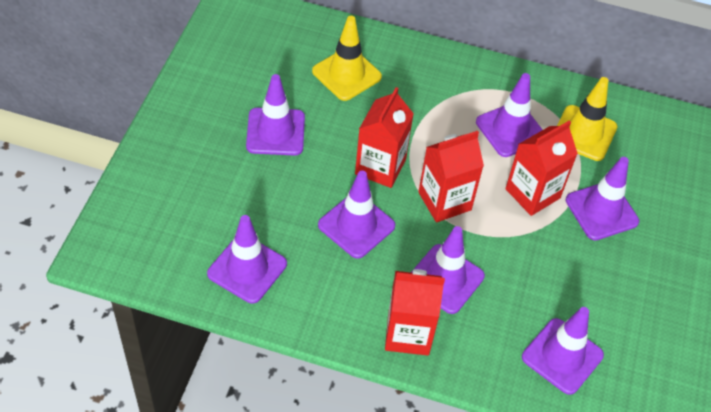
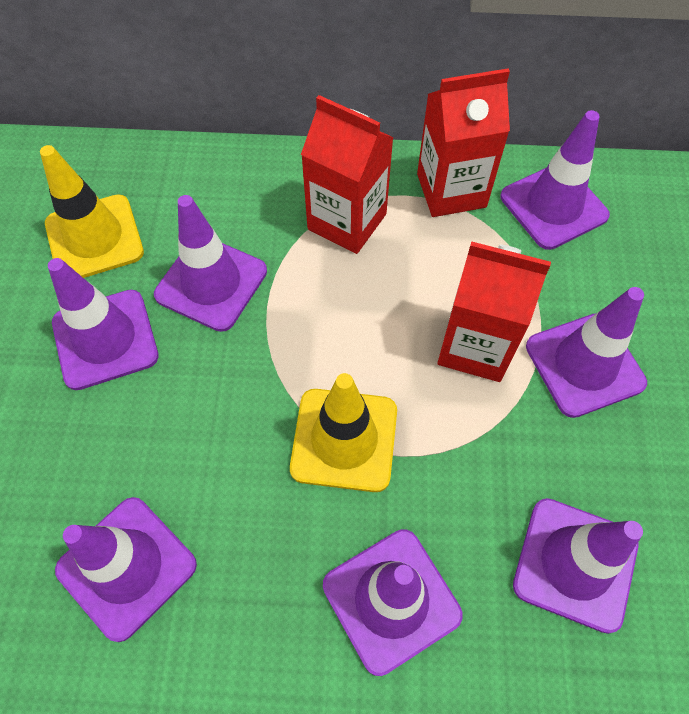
red carton: [355,87,414,188] [385,269,445,356] [418,131,484,222] [505,121,578,216] = 4 -> [301,95,394,254] [417,68,510,217] [438,241,551,382] = 3

